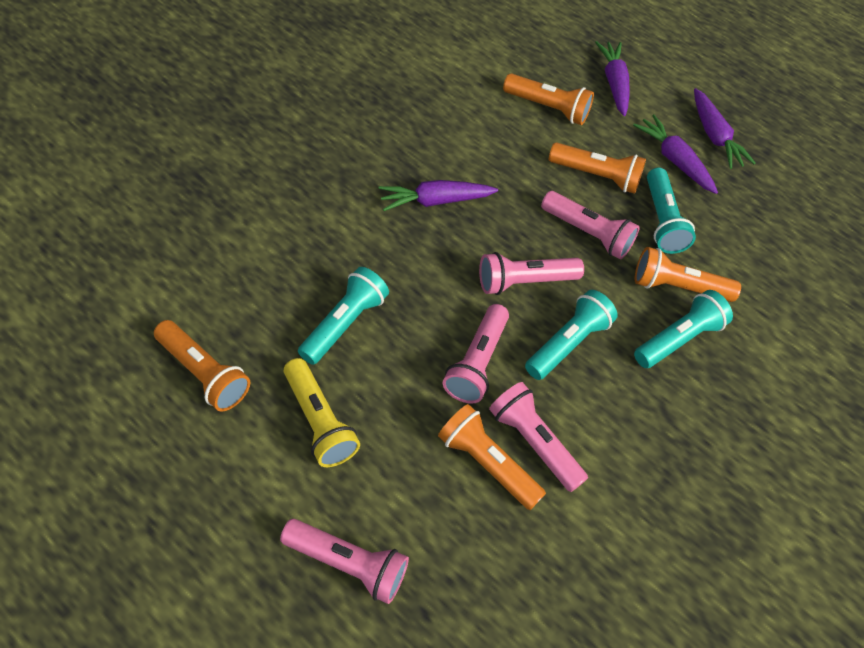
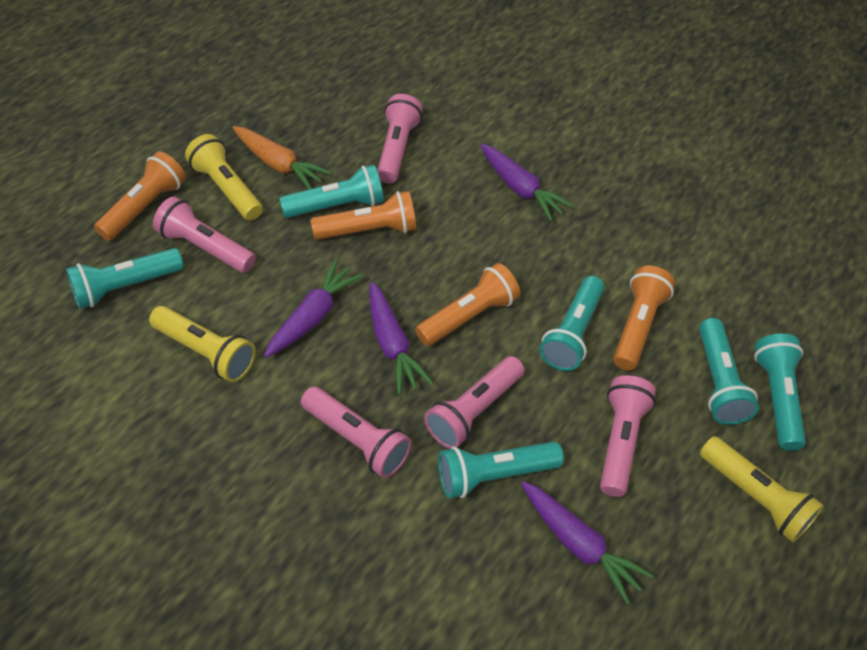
orange carrot: none = 0 -> [233,126,331,189] = 1
orange flashlight: [154,320,250,412] [438,404,546,510] [503,73,594,125] [549,142,646,194] [635,247,741,302] = 5 -> [94,151,186,241] [310,191,416,240] [415,263,520,346] [613,266,675,370] = 4
turquoise flashlight: [298,267,389,365] [525,290,618,380] [634,290,733,368] [647,168,696,254] = 4 -> [66,248,184,309] [279,165,384,218] [438,442,564,498] [539,276,605,371] [699,318,759,425] [754,334,806,451] = 6
yellow flashlight: [284,358,360,467] = 1 -> [149,306,256,382] [185,134,263,221] [700,436,824,543] = 3

